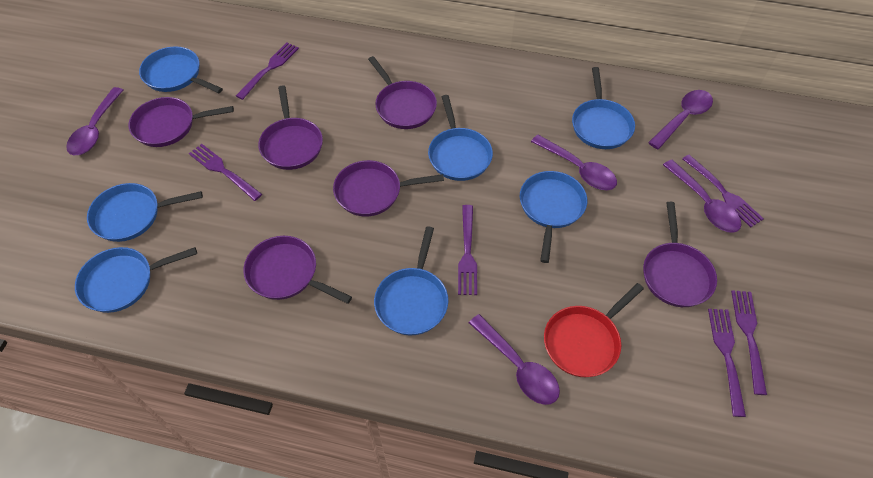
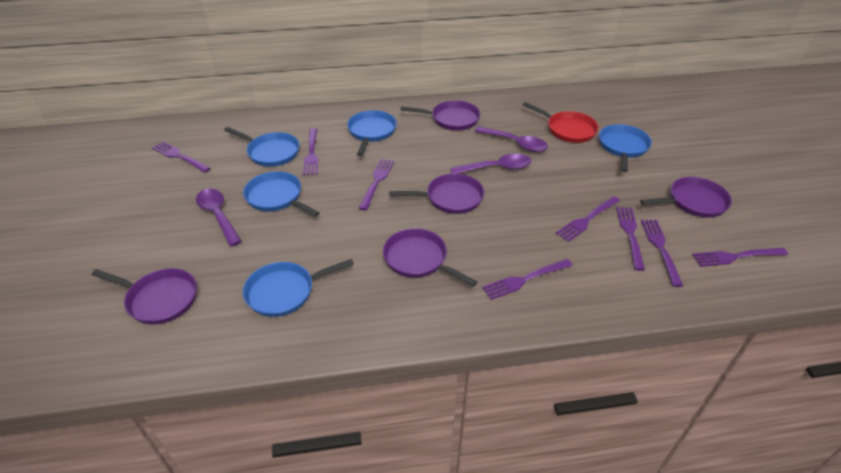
blue pan: [75,247,197,313] [87,183,203,242] [139,47,223,93] [374,226,448,336] [428,95,493,181] [520,171,587,263] [572,67,635,149] = 7 -> [224,127,300,167] [243,171,320,217] [243,259,354,317] [347,110,397,156] [599,124,652,172] = 5
purple fork: [189,144,262,201] [236,42,299,100] [458,205,477,295] [683,155,764,227] [708,309,746,417] [731,290,767,395] = 6 -> [152,142,211,173] [303,128,318,175] [359,159,394,210] [482,259,573,300] [556,196,620,242] [616,207,645,271] [641,220,683,287] [692,248,788,267] = 8
purple pan: [129,97,234,147] [243,236,352,304] [258,85,323,170] [333,160,444,217] [368,56,437,129] [643,202,717,307] = 6 -> [92,268,197,325] [383,228,477,287] [389,173,485,214] [400,101,481,131] [640,177,732,218] = 5
purple spoon: [66,87,123,155] [469,314,560,405] [531,135,617,190] [648,90,713,149] [663,160,741,233] = 5 -> [196,189,242,246] [450,154,531,174] [475,126,548,152] = 3

